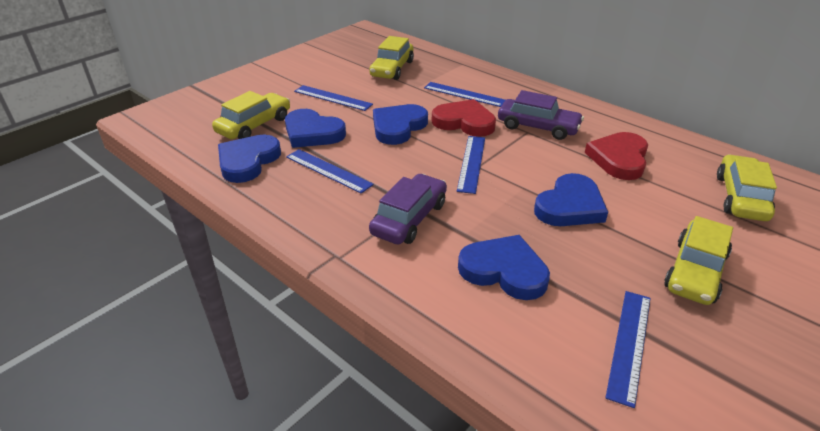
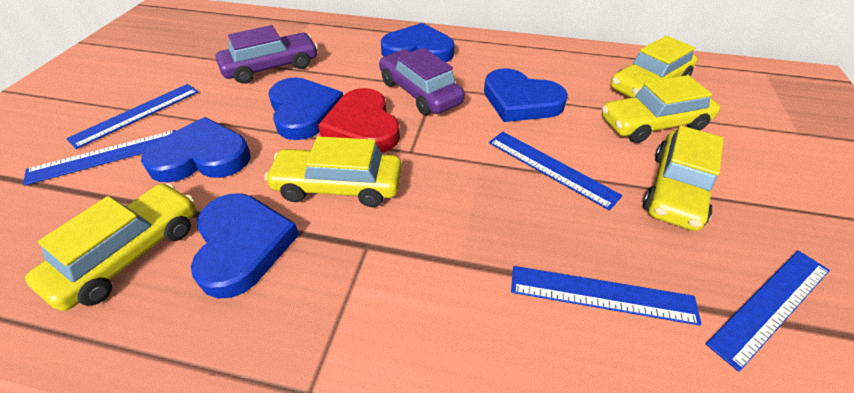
red heart: [432,99,496,137] [585,132,648,180] = 2 -> [318,88,400,153] = 1
yellow car: [212,91,290,139] [369,36,414,80] [664,216,733,305] [717,155,777,221] = 4 -> [25,183,196,311] [264,136,402,207] [602,75,720,143] [611,36,698,98] [643,126,724,231] = 5

